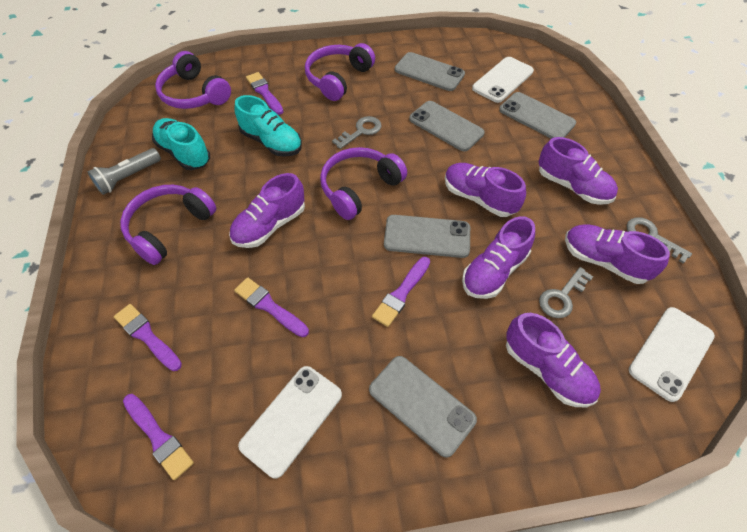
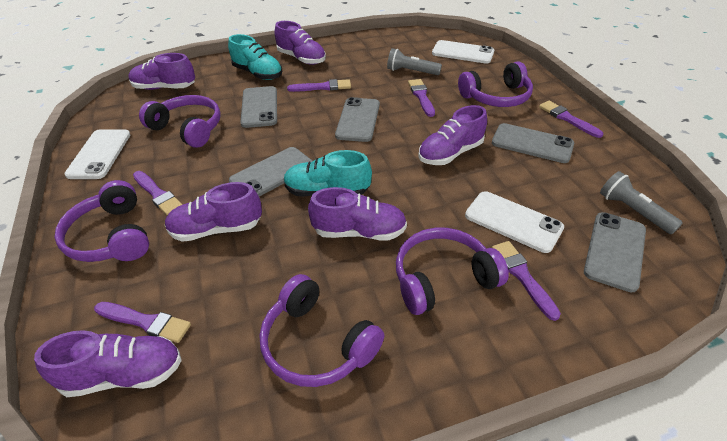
grey flashlight: [88,148,161,195] = 1 -> [387,48,442,75] [600,171,683,234] = 2
grey key: [332,116,382,149] [539,267,594,318] [627,217,692,264] = 3 -> none = 0
purple brush: [114,304,182,371] [123,394,194,480] [234,277,309,337] [246,72,283,115] [372,257,430,327] = 5 -> [94,302,191,343] [133,171,183,215] [287,79,351,92] [408,79,435,117] [492,241,561,321] [539,101,603,138] = 6
purple headphones: [120,185,216,265] [155,51,231,109] [305,43,375,101] [320,147,407,220] = 4 -> [54,180,149,262] [139,95,221,148] [259,274,384,387] [396,228,509,315] [458,61,533,107] = 5

